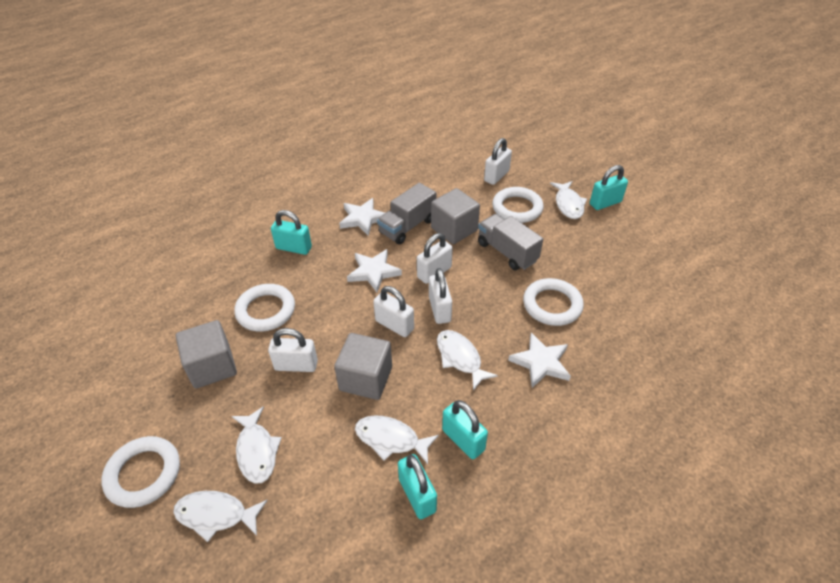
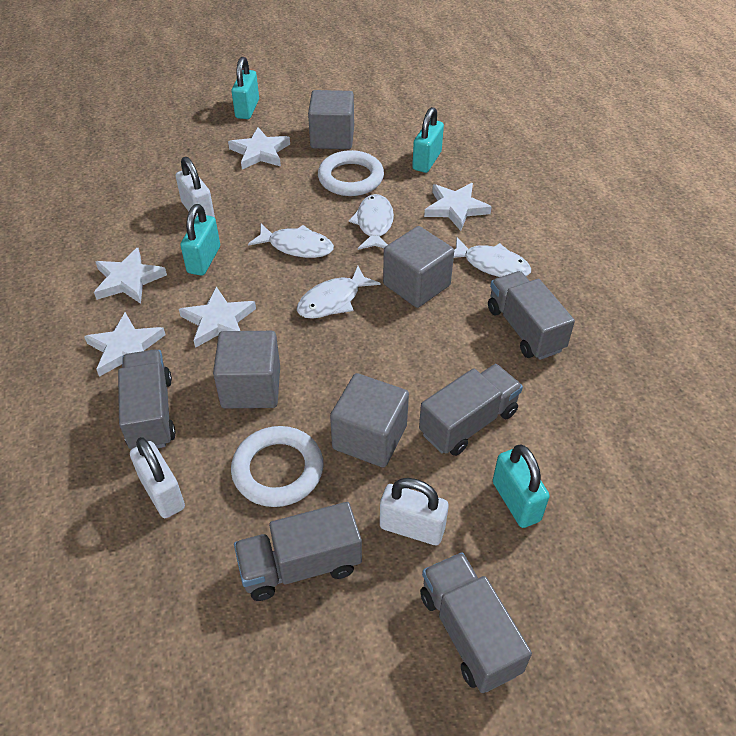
grey cube: [176,320,237,389] [334,333,392,400] [431,188,480,244] = 3 -> [213,331,280,408] [308,90,354,149] [330,373,409,467] [383,226,454,308] = 4
grey truck: [377,183,436,244] [478,214,543,271] = 2 -> [118,349,176,449] [234,502,362,601] [419,364,523,456] [420,552,532,693] [488,271,575,360] = 5
white fish: [173,491,268,542] [232,406,282,484] [355,415,439,464] [437,330,498,391] [550,181,587,219] = 5 -> [248,224,334,258] [297,266,380,319] [349,194,394,250] [454,237,531,277] = 4
white padlock: [268,328,318,372] [373,286,414,337] [417,233,453,284] [429,268,452,324] [484,138,512,185] = 5 -> [130,437,185,518] [176,157,215,218] [380,478,449,545] = 3
white ring: [101,436,180,508] [234,284,295,332] [492,187,544,223] [523,278,584,326] = 4 -> [231,426,324,507] [318,150,384,196] = 2
white star: [339,198,385,236] [347,249,402,292] [508,333,571,388] = 3 -> [84,312,166,377] [94,248,167,304] [179,286,256,348] [228,127,290,169] [424,183,492,231] = 5

